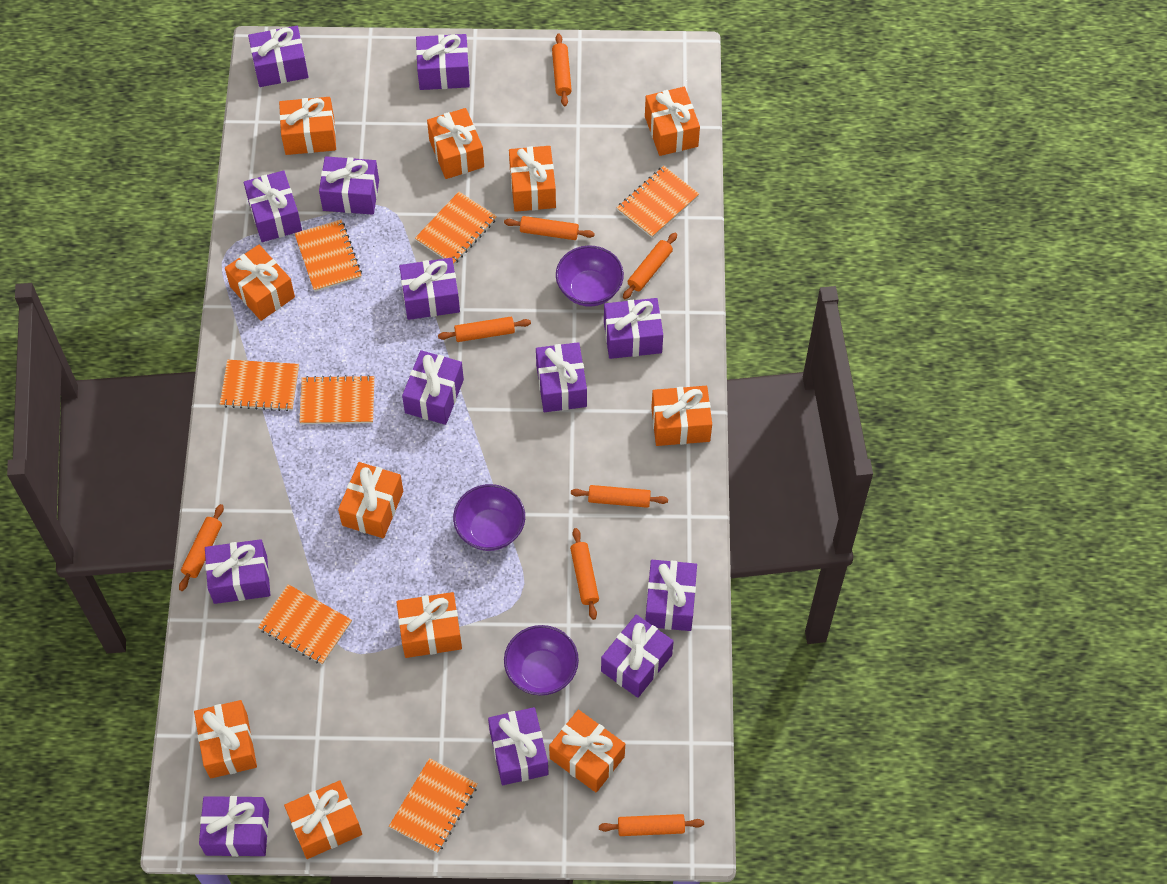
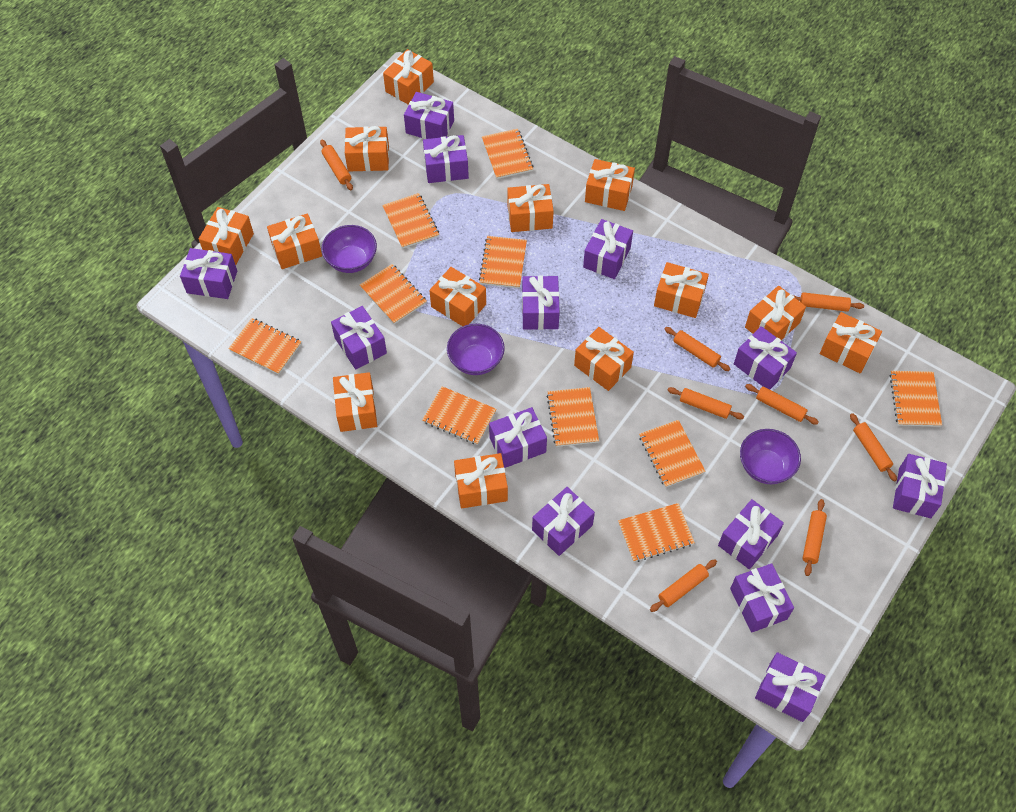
orange gift: [194,700,257,778] [225,244,295,321] [279,97,336,155] [284,780,362,859] [338,462,403,538] [396,592,462,658] [427,108,484,179] [509,146,556,212] [549,710,625,792] [645,87,700,156] [651,386,712,446] = 11 -> [199,207,254,265] [267,213,322,269] [333,372,377,432] [345,126,389,171] [383,49,434,105] [429,267,486,326] [454,453,508,508] [507,184,554,232] [574,327,634,391] [585,159,635,211] [654,262,709,318] [745,286,806,340] [820,312,882,373] = 13
orange notebook: [220,360,299,411] [258,584,352,665] [294,220,362,292] [299,375,374,424] [389,758,478,853] [415,192,497,265] [617,166,699,238] = 7 -> [228,318,301,375] [360,264,427,324] [382,193,439,249] [422,386,496,445] [479,236,527,288] [482,129,533,179] [546,387,599,447] [618,503,695,562] [639,420,706,487] [889,371,942,427] = 10

